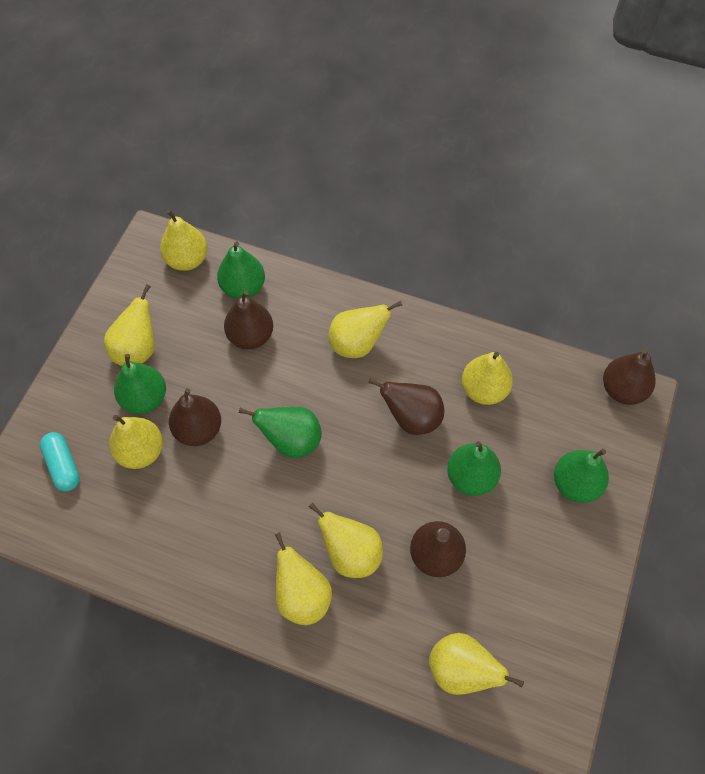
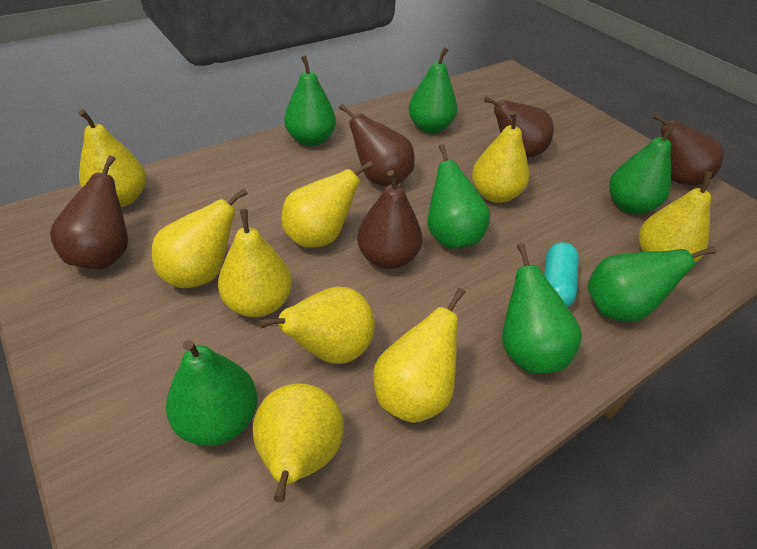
green pear: [114,354,166,414] [217,241,265,299] [239,407,322,458] [447,441,501,496] [554,449,609,503] = 5 -> [166,340,258,446] [284,55,336,146] [409,47,457,133] [428,144,490,249] [502,243,582,374] [588,246,716,322] [609,122,676,214] = 7
yellow pear: [104,284,155,366] [109,415,163,469] [160,209,208,271] [275,532,332,625] [309,503,383,578] [328,301,402,358] [429,633,524,695] [462,352,513,405] = 8 -> [78,109,146,207] [152,188,248,288] [218,209,292,317] [252,383,344,503] [259,286,375,364] [281,161,373,248] [373,288,465,423] [472,111,529,203] [639,172,712,262] = 9

